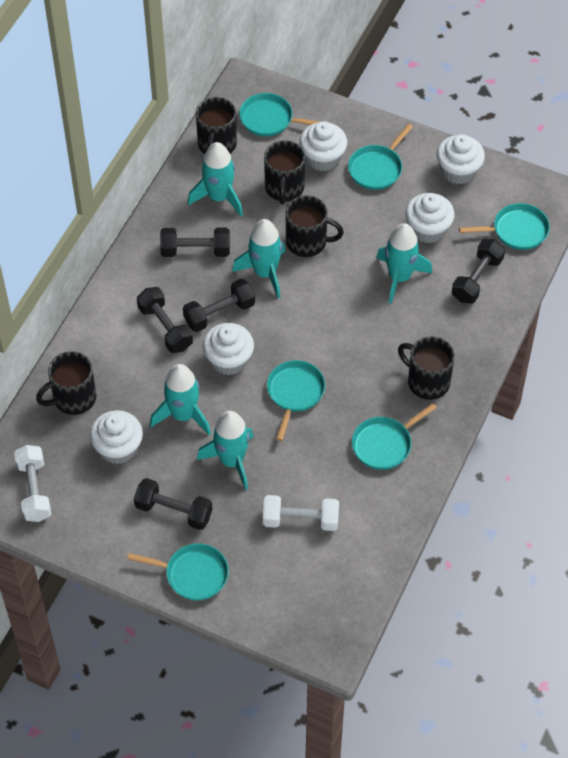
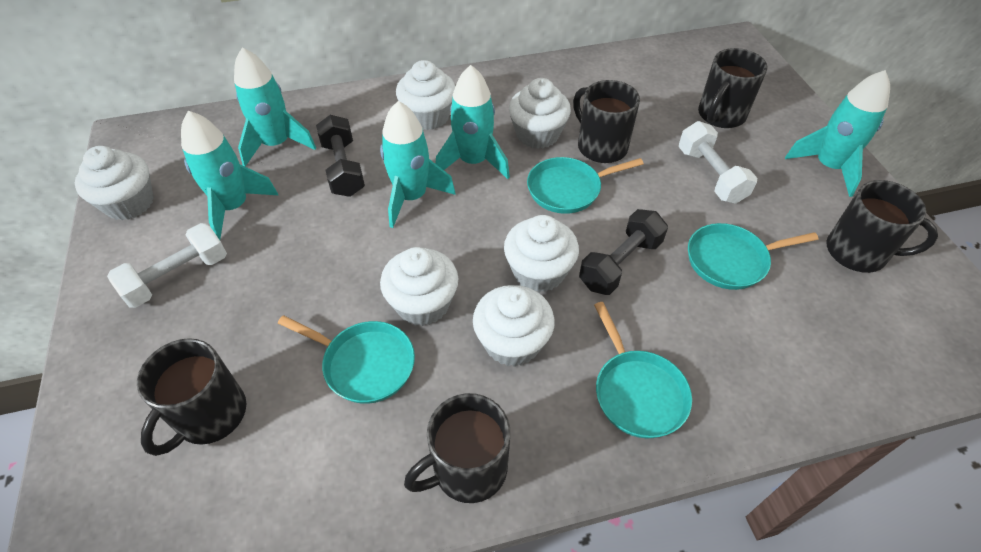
black dumbbell: [134,478,212,530] [137,287,193,353] [160,228,230,257] [183,279,255,332] [452,239,505,304] = 5 -> [316,115,365,197] [579,209,668,295] = 2
turquoise pan: [127,543,229,601] [239,93,319,136] [267,360,325,441] [348,124,413,190] [352,403,437,470] [459,203,550,250] = 6 -> [278,315,415,404] [527,157,644,214] [594,302,692,438] [688,223,819,290] = 4
white cupcake: [90,410,143,464] [203,323,254,375] [300,121,347,171] [405,193,455,243] [437,134,485,184] = 5 -> [75,146,154,220] [380,247,459,326] [396,60,455,130] [473,285,555,367] [504,215,579,292] [509,78,571,149] = 6

